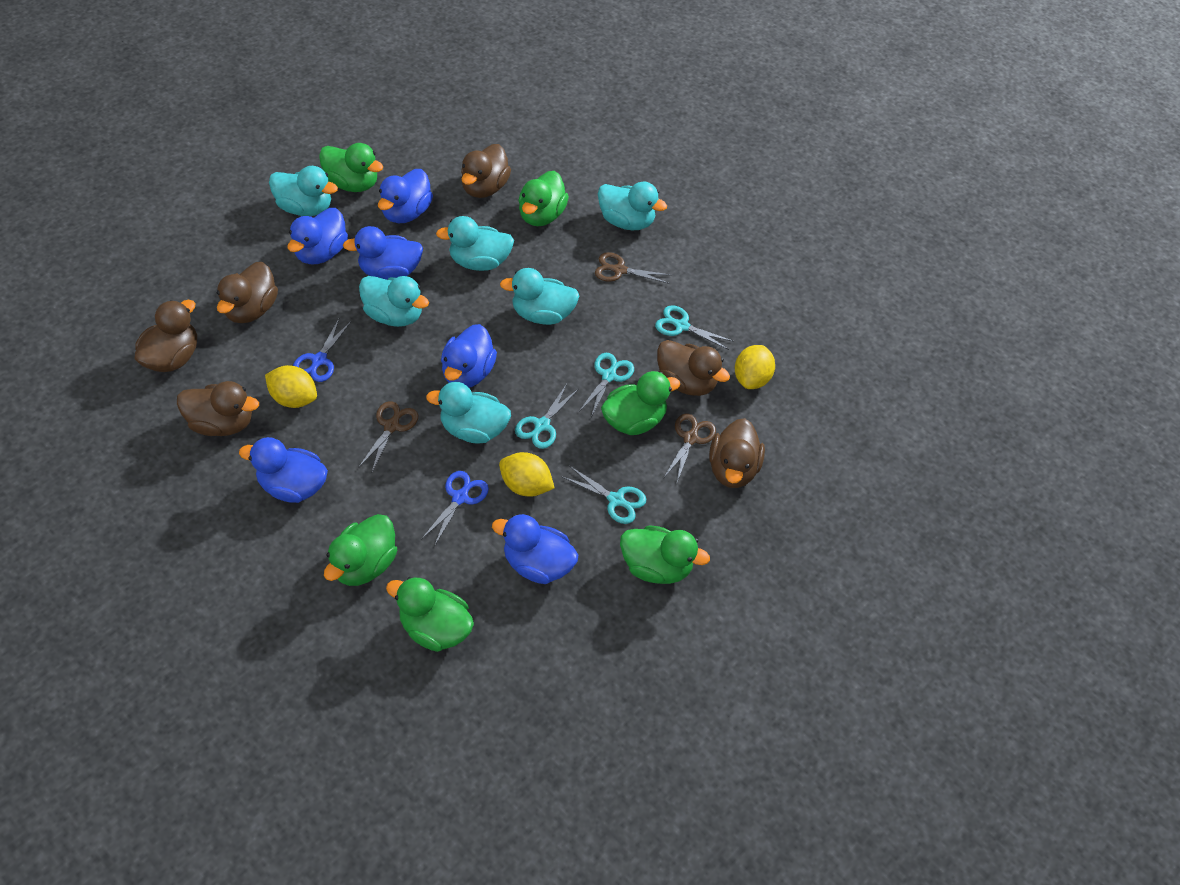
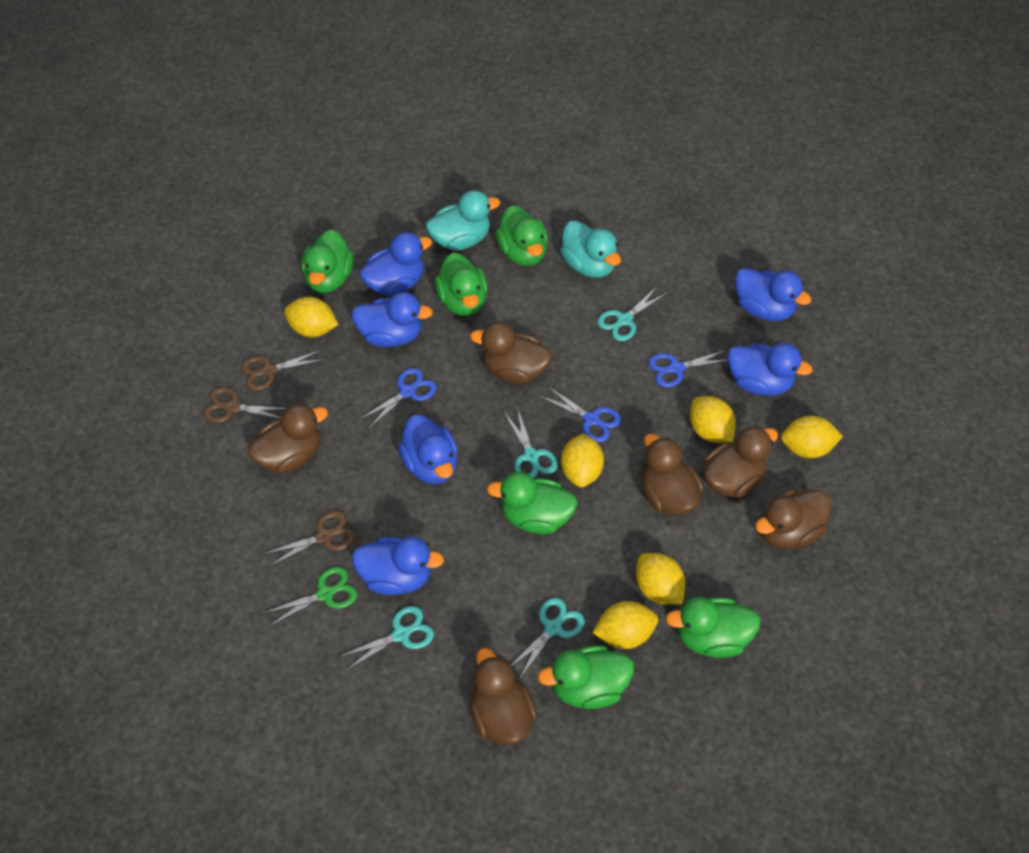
blue scissors: [293,319,351,382] [422,471,489,546] = 2 -> [359,368,437,429] [540,386,621,442] [648,349,728,387] = 3
green scissors: none = 0 -> [263,567,357,627] = 1
turquoise duck: [269,166,338,216] [359,276,429,327] [426,382,511,444] [436,216,514,271] [500,268,579,325] [598,182,667,231] = 6 -> [426,190,500,250] [560,220,621,278] = 2
yellow lemon: [265,365,317,408] [499,452,555,497] [735,345,775,389] = 3 -> [284,297,338,337] [561,433,604,488] [593,601,658,649] [636,553,686,605] [690,396,736,443] [781,416,843,458] = 6

